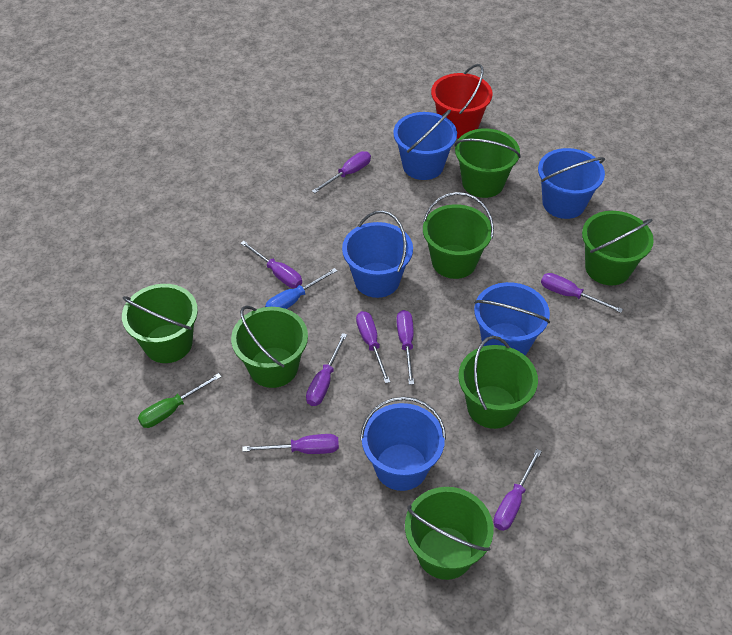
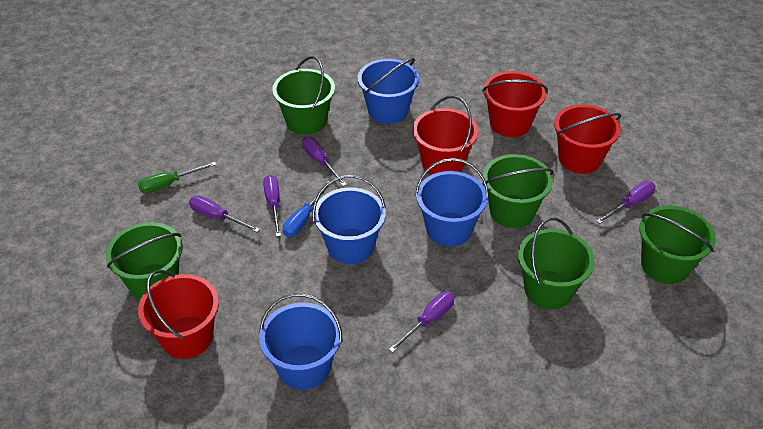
blue bucket: [342,210,413,298] [360,397,446,491] [393,110,457,180] [474,282,550,355] [538,148,605,219] = 5 -> [259,293,342,390] [312,175,386,264] [357,58,419,124] [415,158,489,246] = 4
green bucket: [122,284,198,363] [231,306,308,388] [405,487,494,580] [423,192,494,279] [454,128,521,198] [458,336,538,429] [582,211,654,285] = 7 -> [106,222,183,300] [272,56,335,135] [483,154,554,228] [518,217,595,309] [639,205,716,284] = 5
purple screwdriver: [240,241,302,288] [242,434,339,454] [306,333,347,406] [312,151,371,193] [356,311,390,384] [396,310,414,385] [493,449,542,531] [541,273,623,313] = 8 -> [189,196,260,232] [263,175,281,237] [302,137,347,186] [389,292,454,353] [596,181,655,224] = 5
red bucket: [431,64,493,139] = 1 -> [138,270,219,359] [413,95,479,175] [482,71,548,137] [554,104,621,174] = 4

